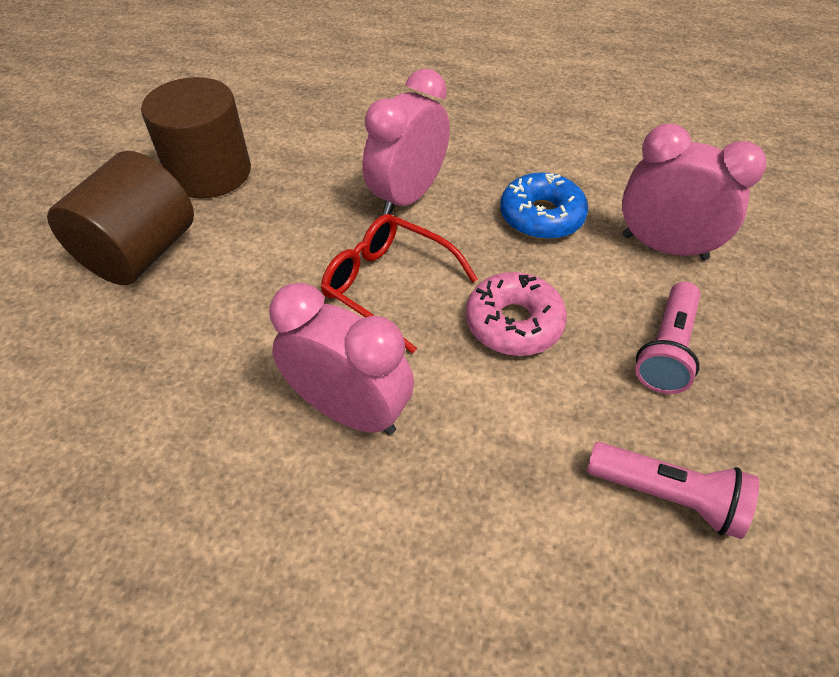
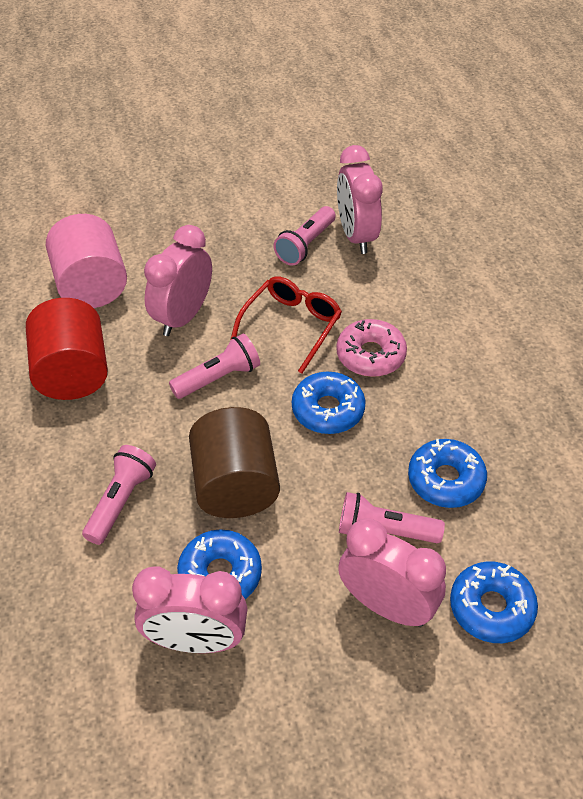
blue donut: [500,172,588,240] = 1 -> [177,529,262,599] [292,372,365,434] [408,439,487,508] [450,561,538,643] = 4
brown cylinder: [47,151,194,285] [141,77,251,199] = 2 -> [189,407,280,518] = 1
pink clock: [269,283,414,435] [362,68,450,215] [622,124,766,260] = 3 -> [132,566,248,653] [144,225,212,336] [337,145,383,254] [338,518,446,627] = 4
pink cylinder: none = 0 -> [46,214,127,308] = 1
pink flashlight: [587,442,759,539] [635,282,700,394] = 2 -> [82,445,156,545] [169,333,260,399] [273,206,336,266] [339,492,445,543] = 4
red cylinder: none = 0 -> [26,298,108,400] = 1

